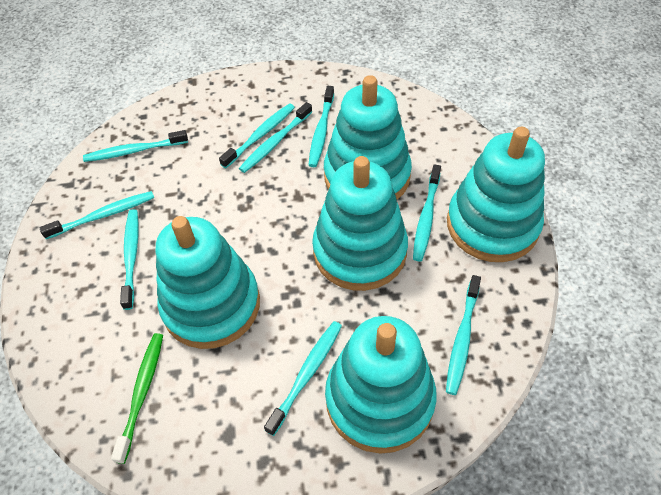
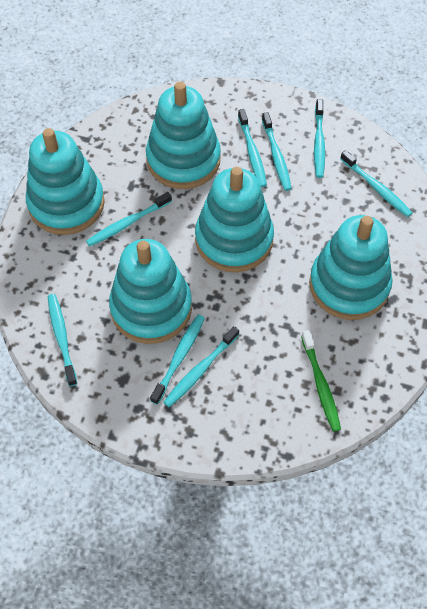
turquoise toothbrush: [40,191,154,239] [83,130,188,162] [120,209,139,310] [219,103,295,168] [239,102,312,173] [264,321,342,436] [309,86,334,167] [413,164,441,261] [446,275,481,395] = 9 -> [47,294,77,386] [86,192,172,247] [150,314,205,405] [163,326,239,407] [238,109,267,187] [262,112,292,191] [314,99,325,178] [340,150,412,217] = 8

